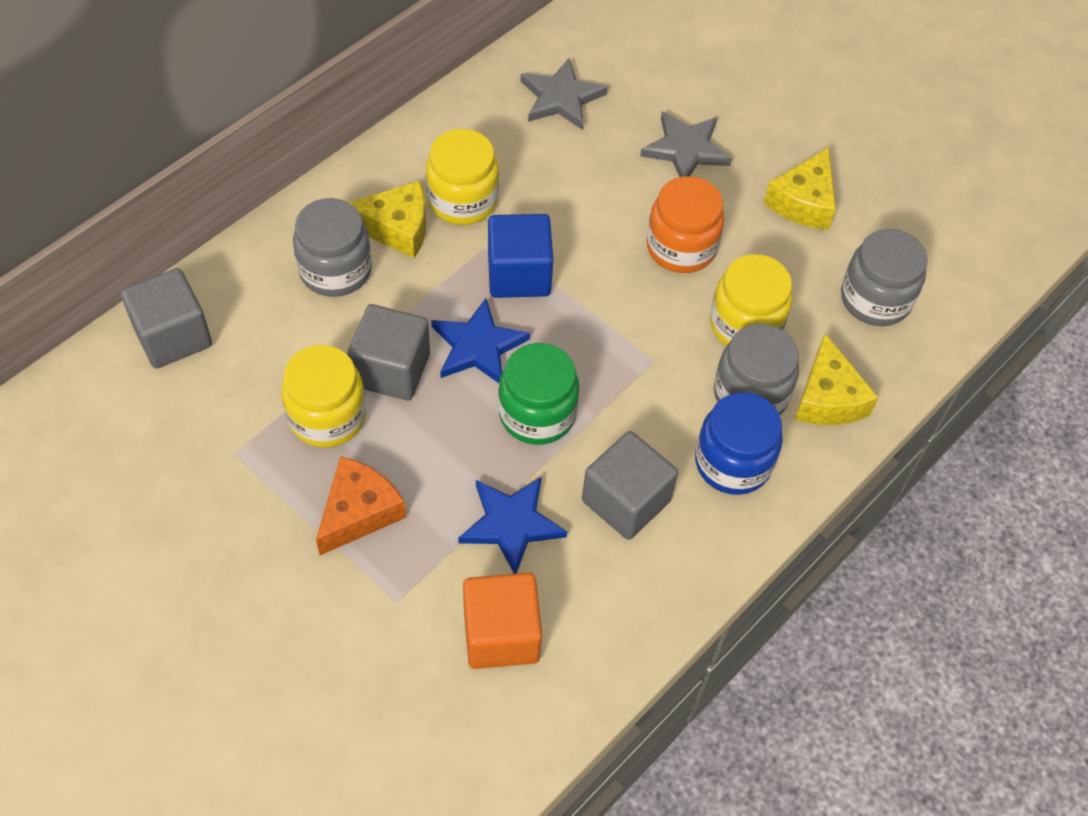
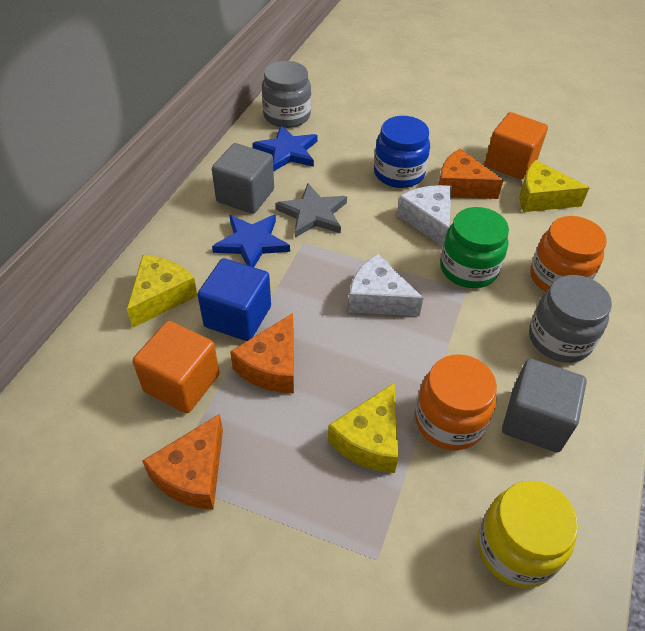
grey cube: [121,268,212,369] [347,304,430,400] [582,431,678,540] = 3 -> [212,143,274,214] [502,359,587,452] = 2
grey jar: [293,198,372,297] [714,324,799,415] [841,229,928,326] = 3 -> [262,61,311,128] [529,275,612,363] = 2
grey star: [521,58,608,130] [640,111,732,177] = 2 -> [275,184,347,237] = 1
orange cheese: [316,456,406,555] = 1 -> [142,414,223,510] [230,313,294,393] [438,149,504,199] = 3
orange cube: [463,573,542,669] = 1 -> [133,321,220,413] [485,112,548,180] = 2
orange jar: [646,176,724,273] = 1 -> [415,355,497,450] [530,216,607,292] = 2
white cheese: none = 0 -> [348,254,423,316] [397,185,452,246] = 2
yellow jar: [281,345,366,448] [426,129,499,225] [710,254,792,346] = 3 -> [478,481,578,588] = 1

